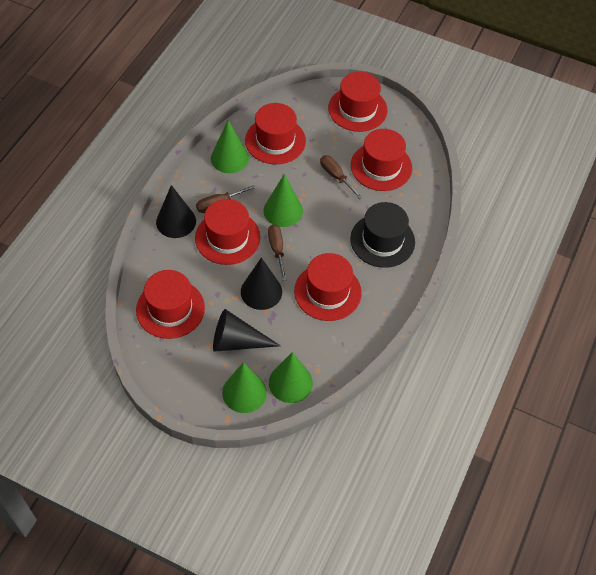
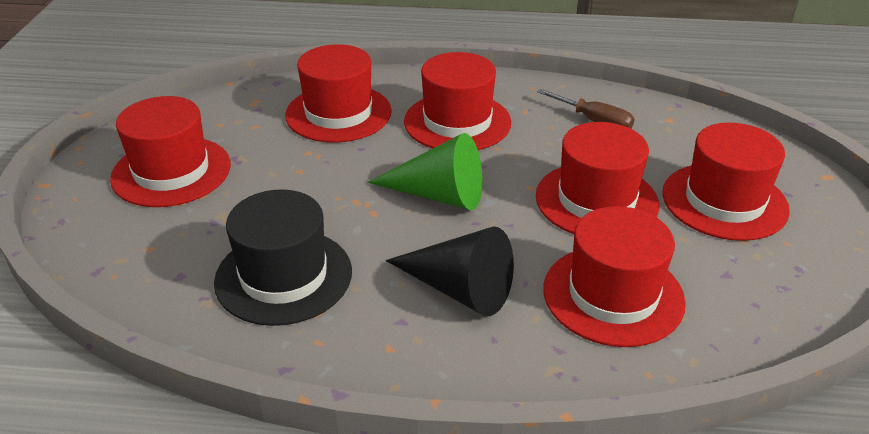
black cone: [156,185,196,238] [213,309,281,351] [241,257,282,310] = 3 -> [386,226,514,316] = 1
brown screwdriver: [196,185,256,213] [268,224,287,281] [320,155,362,199] = 3 -> [537,89,635,129] = 1
green cone: [211,120,249,173] [222,362,267,413] [263,174,303,227] [269,352,313,403] = 4 -> [367,133,483,210] = 1

